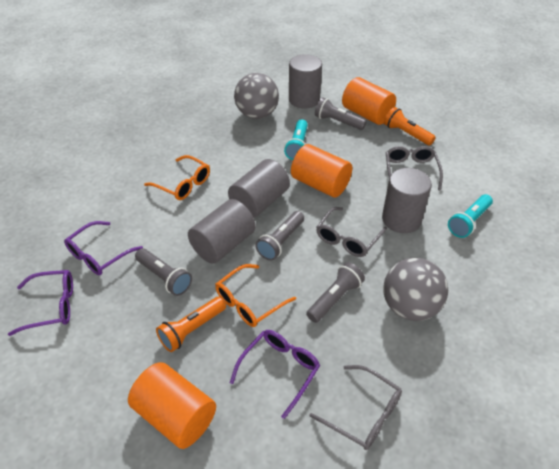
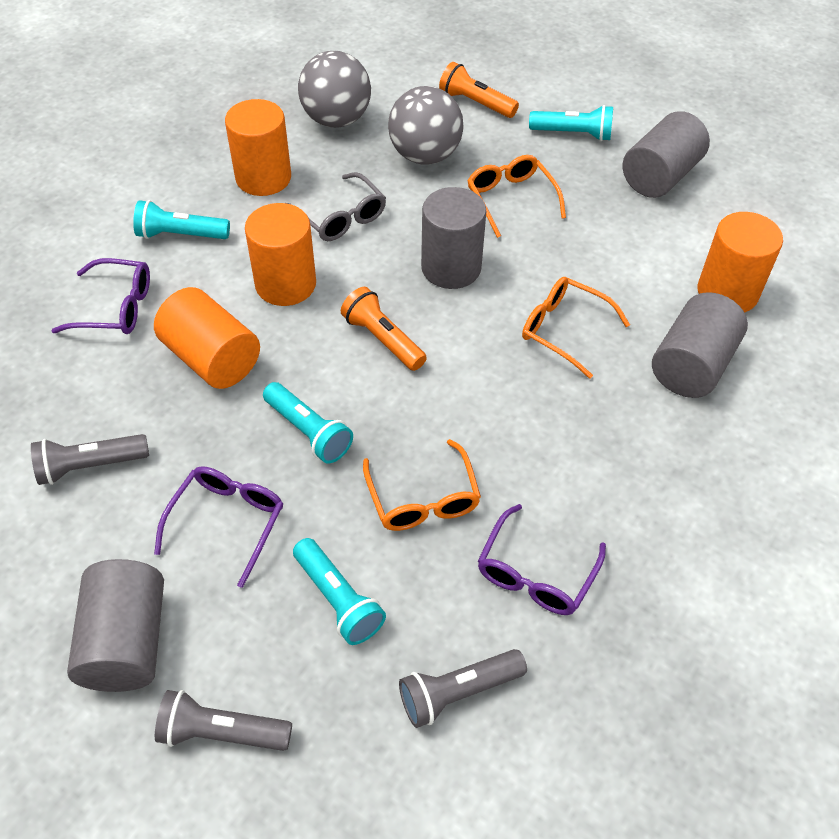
grey flashlight: [135,248,192,296] [255,211,304,260] [306,262,365,323] [315,97,367,130] = 4 -> [31,434,149,485] [155,690,292,751] [399,649,527,728] = 3
grey glasses: [309,365,402,450] [316,207,387,257] [386,146,443,190] = 3 -> [286,172,386,241] = 1
orange cylinder: [128,362,216,449] [291,144,352,197] [342,77,396,125] = 3 -> [154,287,260,389] [225,99,291,196] [245,203,316,306] [698,212,783,313] = 4
orange glasses: [144,155,210,200] [215,264,296,327] = 2 -> [363,439,481,531] [467,155,566,238] [522,277,630,379] = 3
turquoise flashlight: [284,119,308,160] [448,194,493,238] = 2 -> [133,200,230,239] [263,382,353,464] [293,538,386,645] [529,105,613,141] = 4

